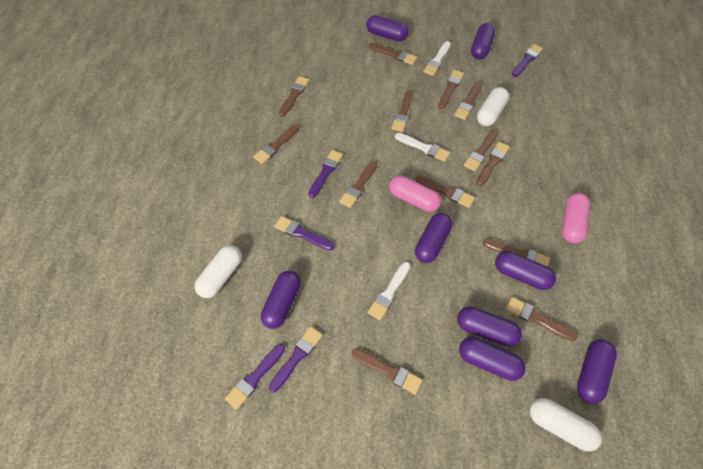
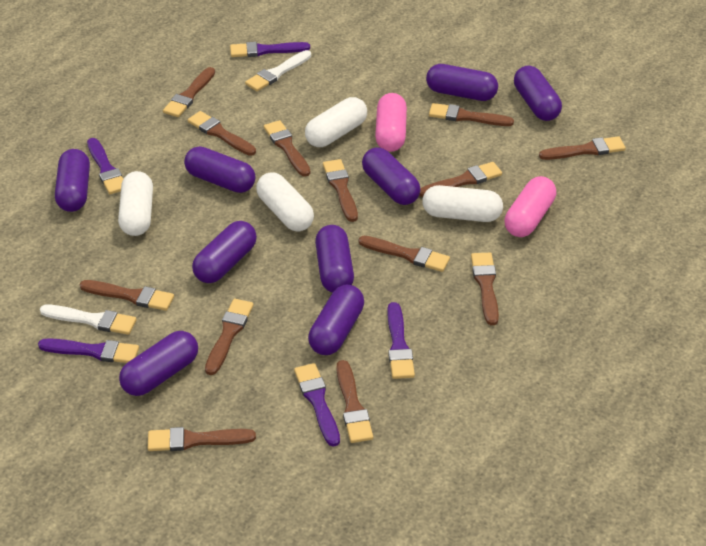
purple capsule: [261,270,301,329] [366,15,409,41] [415,213,452,263] [457,306,522,347] [459,337,526,381] [471,23,495,59] [495,251,556,290] [577,339,617,403] = 8 -> [55,149,90,212] [119,331,198,396] [184,146,255,193] [192,221,257,283] [308,285,364,355] [315,225,354,293] [362,147,421,205] [426,64,498,101] [514,66,562,121] = 9
white brush: [367,262,410,321] [395,133,450,162] [423,41,451,76] = 3 -> [40,305,137,335] [245,50,311,91] = 2
white capsule: [194,245,242,298] [477,87,509,126] [530,398,602,452] = 3 -> [118,171,153,236] [256,172,314,231] [305,97,367,147] [422,185,503,222] = 4

